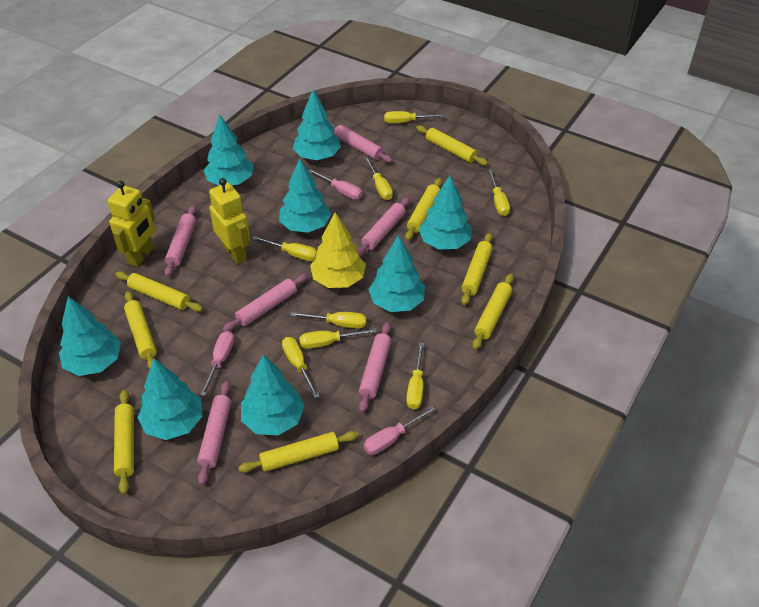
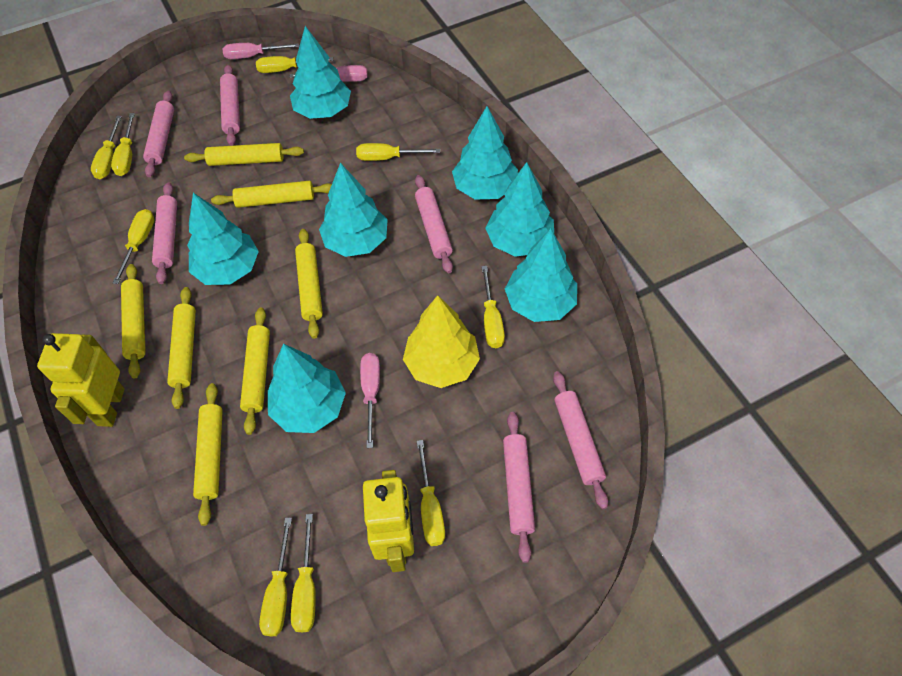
turquoise tree: [59,296,121,376] [137,358,202,440] [204,114,253,185] [241,355,304,435] [279,159,331,233] [292,90,341,160] [368,235,425,312] [419,175,472,249] = 8 -> [187,193,259,285] [268,344,346,433] [290,26,351,119] [319,163,388,257] [452,106,518,200] [485,162,554,257] [505,229,577,322] = 7
yellow rolling pin: [114,390,134,494] [115,271,203,312] [124,291,157,369] [238,431,358,473] [405,178,442,240] [416,125,488,166] [461,233,493,305] [472,274,514,350] = 8 -> [121,264,146,379] [167,287,196,409] [184,143,304,166] [193,383,223,526] [211,181,332,208] [240,307,270,435] [295,229,323,339] = 7
yellow screwdriver: [252,236,317,261] [282,337,320,398] [290,312,366,329] [299,328,377,349] [365,157,393,200] [384,111,445,123] [406,342,424,409] [488,170,510,216] = 8 -> [91,116,122,179] [111,113,135,176] [113,209,154,284] [256,56,333,73] [259,517,292,636] [291,514,316,632] [356,143,440,161] [417,440,445,546] [481,266,505,348] = 9

